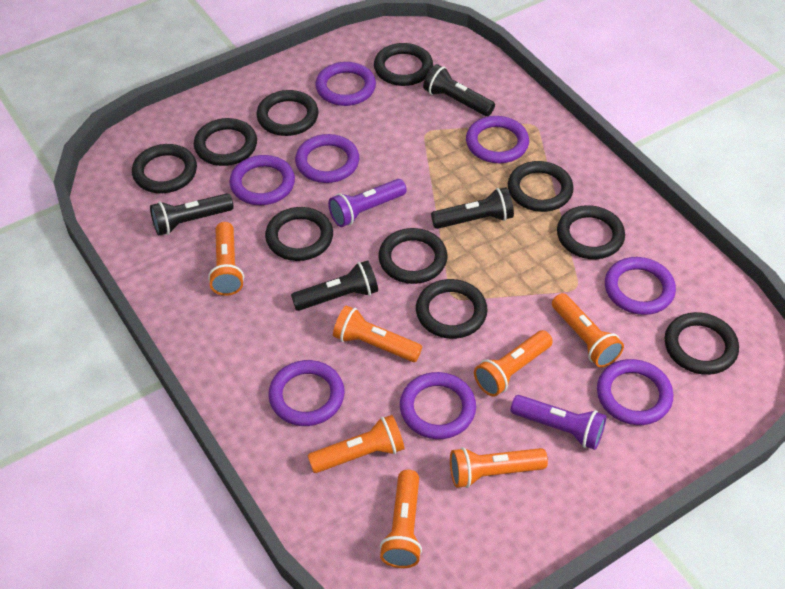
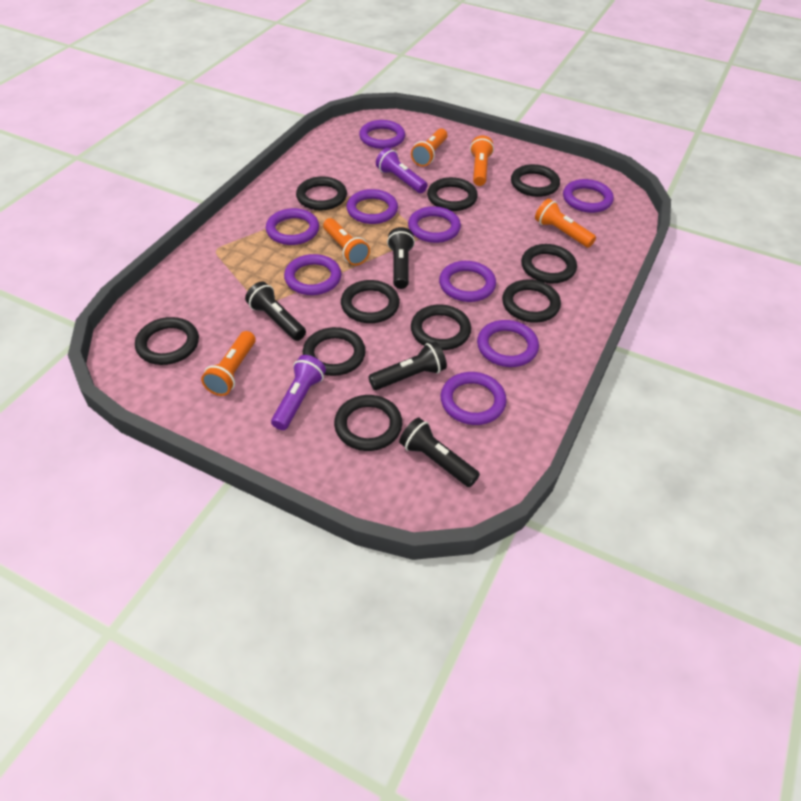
orange flashlight: [208,222,244,296] [308,415,405,473] [333,305,422,362] [380,470,422,568] [450,447,548,488] [474,330,553,397] [552,293,624,368] = 7 -> [201,331,255,396] [323,218,370,265] [411,128,447,167] [470,136,494,186] [535,199,596,248] = 5
purple ring: [229,155,295,205] [268,360,345,426] [295,134,359,183] [315,62,376,106] [400,372,476,439] [466,116,529,163] [597,359,673,425] [605,257,676,315] = 8 -> [266,208,319,245] [284,254,341,295] [347,189,398,224] [359,120,405,149] [408,206,461,243] [439,261,496,302] [441,372,507,425] [477,320,539,367] [563,179,614,213] = 9

